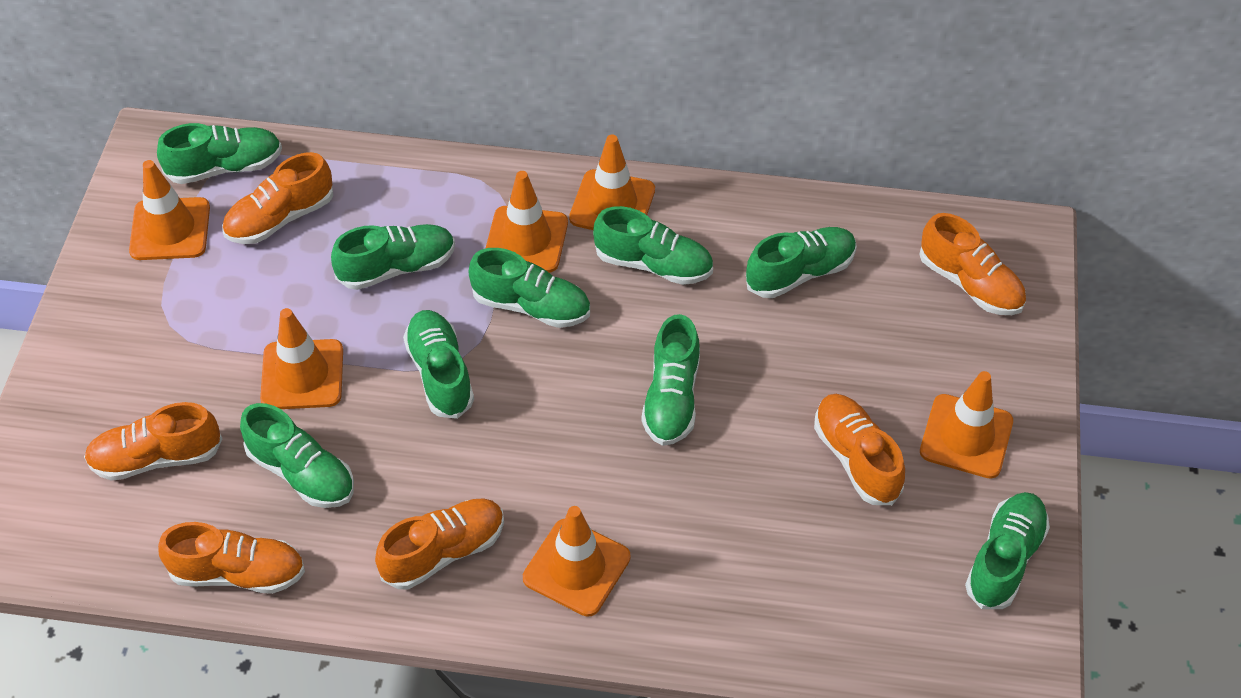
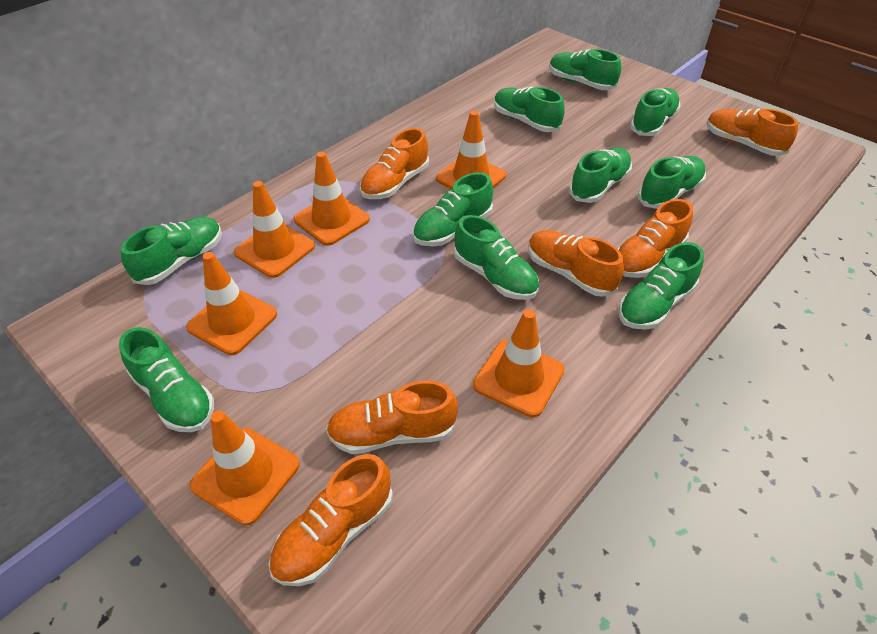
green shoe: [157,123,282,184] [240,403,354,508] [331,224,455,290] [403,310,474,419] [468,248,590,328] [593,206,713,285] [641,314,700,446] [746,227,857,298] [965,492,1050,609] = 9 -> [119,327,214,432] [121,217,222,285] [413,172,493,246] [454,215,539,300] [494,87,565,132] [549,49,621,90] [569,147,632,203] [618,242,704,330] [630,88,681,136] [638,156,706,209] = 10

